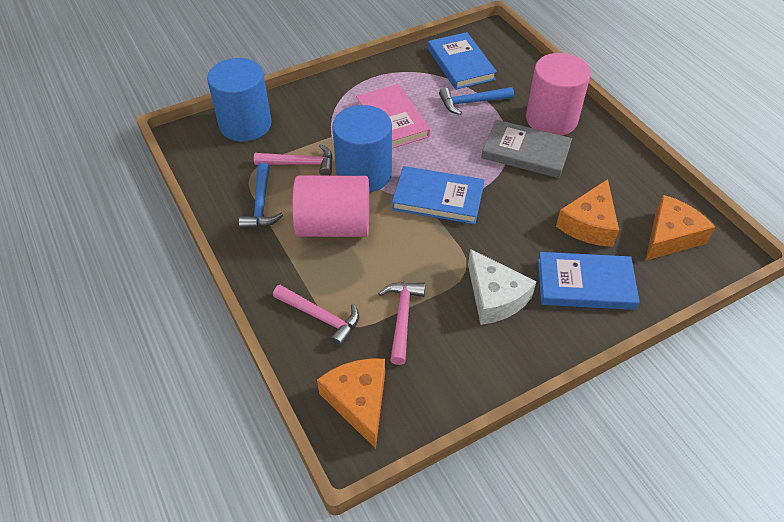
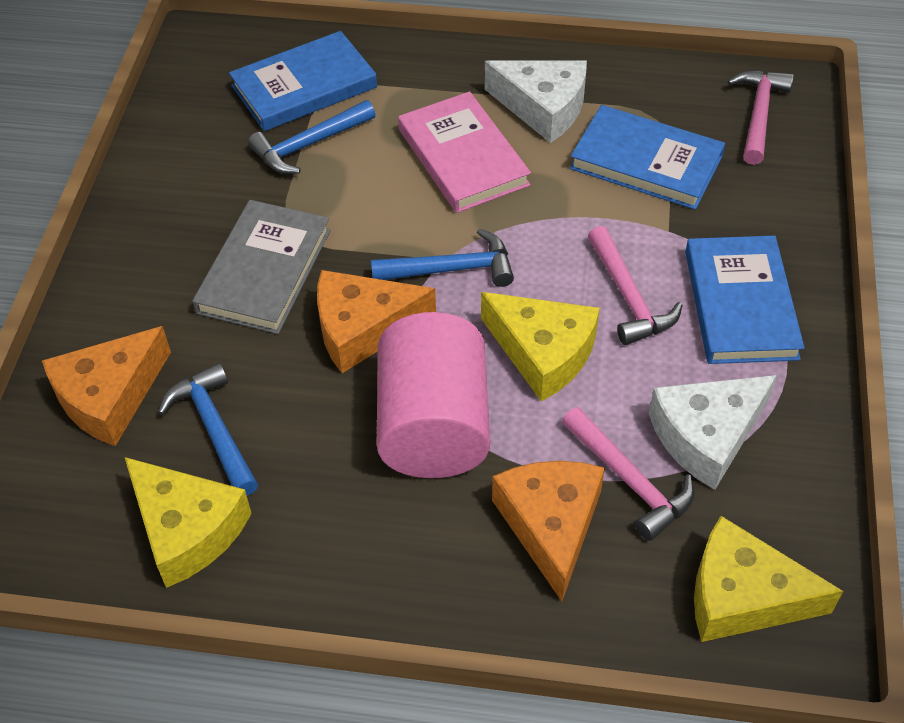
blue cylinder: [207,58,272,142] [332,105,392,193] = 2 -> none = 0
blue hammer: [239,163,283,229] [439,87,514,115] = 2 -> [158,363,258,496] [248,100,376,174] [371,229,514,287] = 3
pink cylinder: [292,175,369,237] [526,53,591,136] = 2 -> [377,312,490,478] = 1
white cheese: [468,249,536,325] = 1 -> [484,60,587,143] [649,375,777,490] = 2
yellow cheese: none = 0 -> [125,457,252,588] [481,292,600,401] [694,516,843,642] = 3

